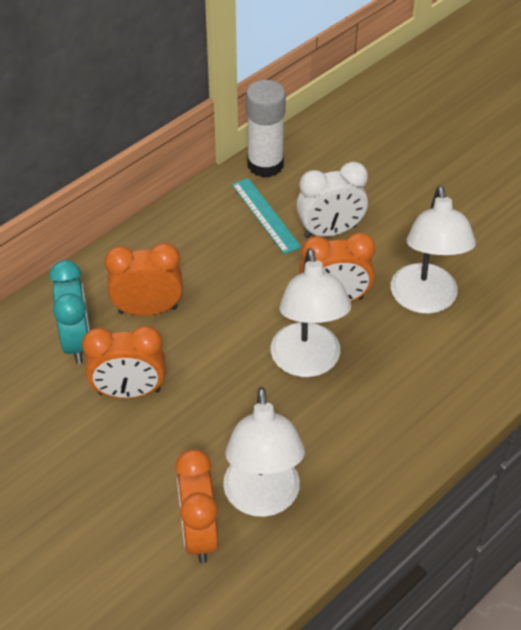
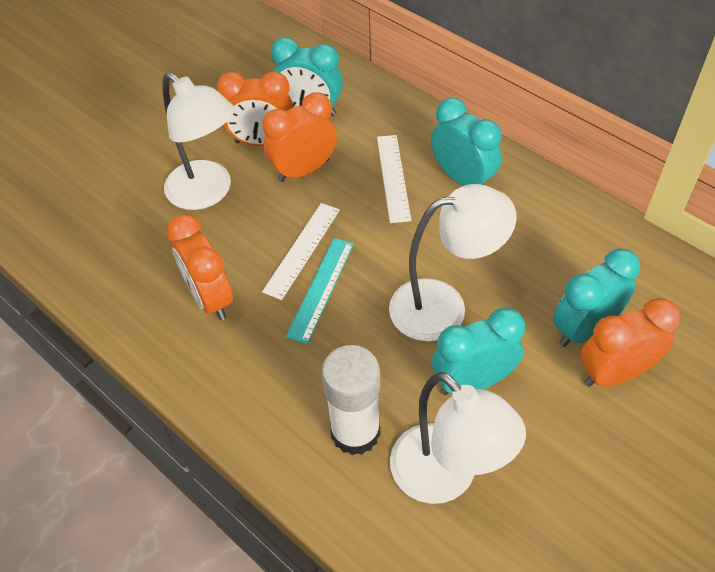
turquoise clock: [49,260,90,364] = 1 -> [271,37,343,116] [431,98,502,186] [432,307,525,395] [553,249,640,347] = 4
white clock: [296,161,368,238] = 1 -> none = 0
white ruler: none = 0 -> [262,203,340,300] [377,135,411,223] = 2

